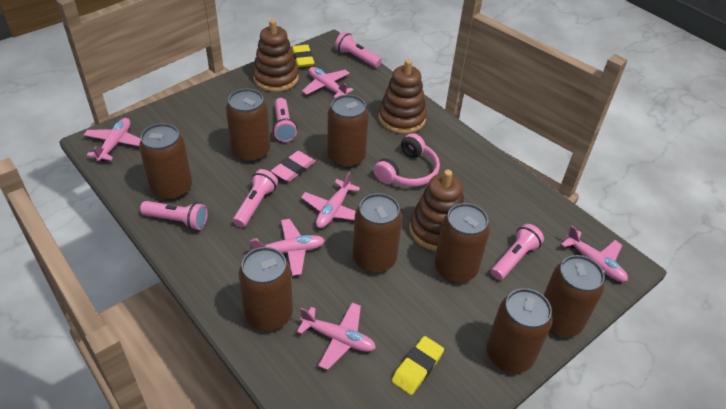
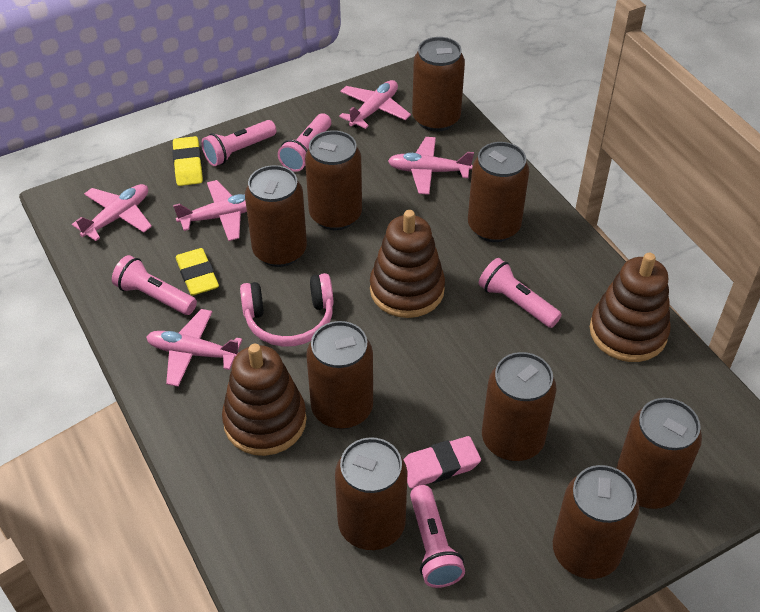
brown can: [139,123,192,200] [226,89,270,162] [239,247,293,331] [327,95,369,168] [353,193,403,273] [434,203,490,283] [486,288,553,373] [543,255,605,338] = 8 -> [245,165,307,267] [305,130,362,230] [306,321,373,429] [335,437,408,550] [412,37,465,132] [468,142,529,242] [482,352,556,461] [553,465,639,579] [616,398,702,509] = 9
pink plane: [83,118,141,161] [250,219,325,276] [297,303,376,370] [301,172,360,228] [302,67,353,98] [561,226,628,282] = 6 -> [72,184,152,241] [146,309,242,387] [173,180,247,241] [339,80,411,129] [388,137,474,195] = 5

